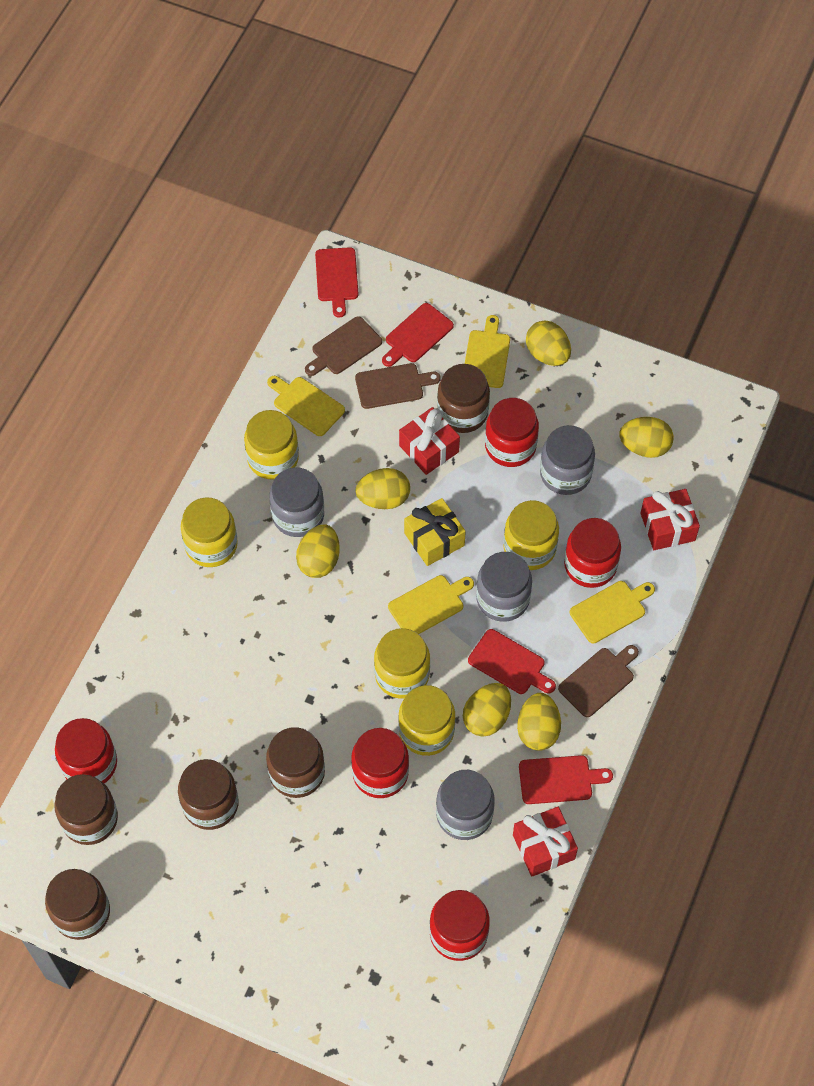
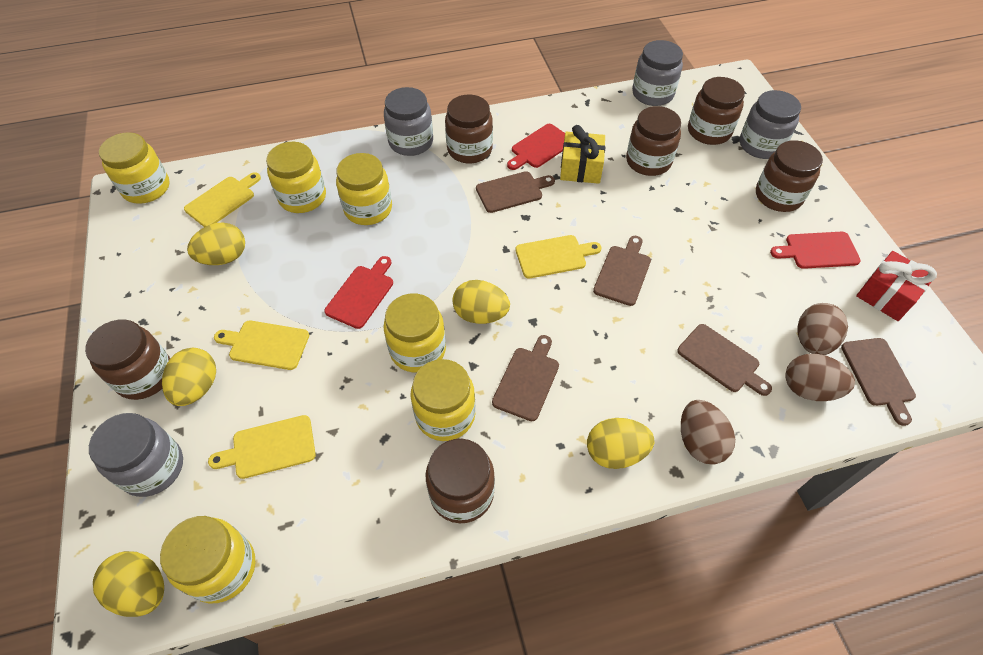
brown cutting board: [305,316,382,376] [355,363,441,409] [558,645,639,717] = 3 -> [476,171,555,213] [492,335,559,421] [593,236,651,306] [677,324,772,396] [841,338,916,426] = 5
brown egg: none = 0 -> [681,400,735,465] [785,354,855,401] [797,303,848,355] = 3
brown jar: [45,869,110,940] [54,774,118,845] [178,759,239,830] [266,727,325,798] [437,364,490,433] = 5 -> [85,319,170,400] [426,439,495,523] [445,94,493,164] [626,106,681,176] [688,77,745,145] [756,140,823,212] = 6
red cutting board: [315,247,359,318] [382,303,454,367] [468,629,556,694] [519,755,613,804] = 4 -> [324,256,393,329] [507,124,565,170] [770,232,861,269] = 3
red gift: [399,407,460,475] [513,807,578,876] [640,489,700,550] = 3 -> [856,251,937,321] = 1
red jar: [55,718,117,783] [351,728,409,798] [430,890,490,961] [485,398,539,467] [564,518,621,588] = 5 -> none = 0
yellow egg: [296,524,340,578] [356,468,410,509] [463,683,511,737] [517,693,561,751] [526,321,571,366] [619,417,674,458] = 6 -> [93,551,164,617] [162,348,216,406] [187,222,245,265] [452,280,510,324] [587,418,654,469] = 5
yellow jar: [181,498,238,567] [244,410,299,480] [374,628,430,699] [398,685,455,756] [503,500,559,570] = 5 -> [99,132,170,204] [160,516,255,603] [266,142,326,213] [336,153,392,225] [383,294,446,373] [411,359,476,441] = 6

